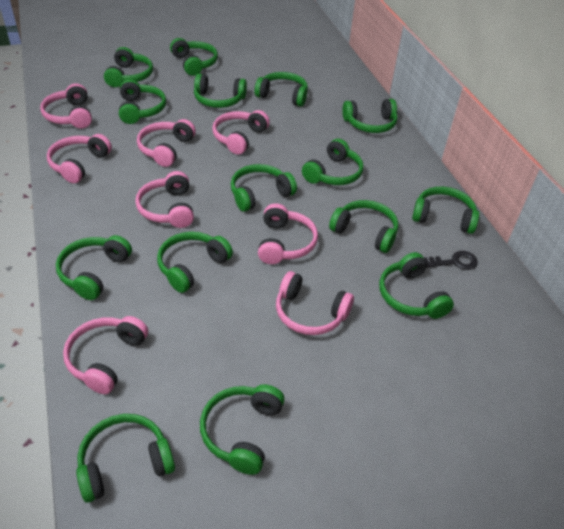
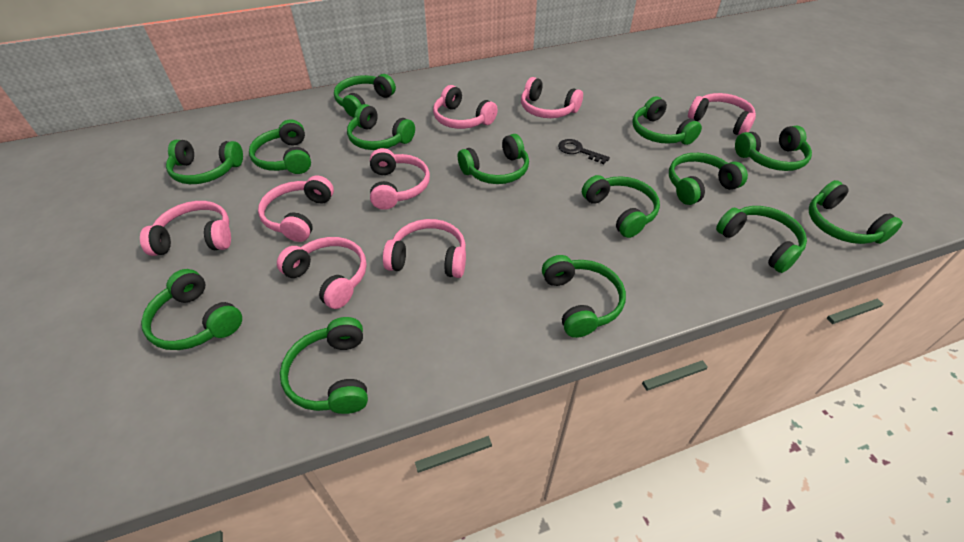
green headphones: [56,235,132,300] [76,414,175,503] [104,47,153,87] [119,79,166,124] [157,232,233,293] [170,38,218,76] [194,74,247,108] [200,384,285,475] [231,164,297,212] [254,72,308,107] [302,139,364,185] [329,200,398,253] [342,99,398,133] [379,252,454,319] [412,187,479,234] = 15 -> [141,269,242,350] [166,140,243,184] [249,119,311,174] [280,317,368,414] [334,74,396,118] [347,104,415,150] [458,134,529,184] [542,255,626,338] [582,175,660,238] [632,96,702,145] [669,153,748,205] [716,206,807,273] [735,126,812,171] [809,180,903,244] = 14

